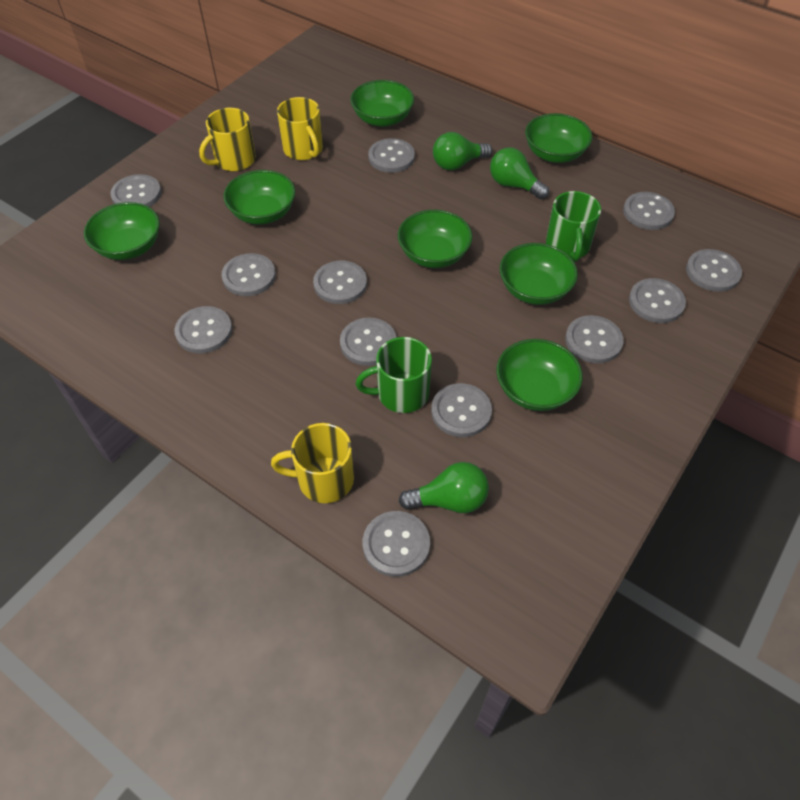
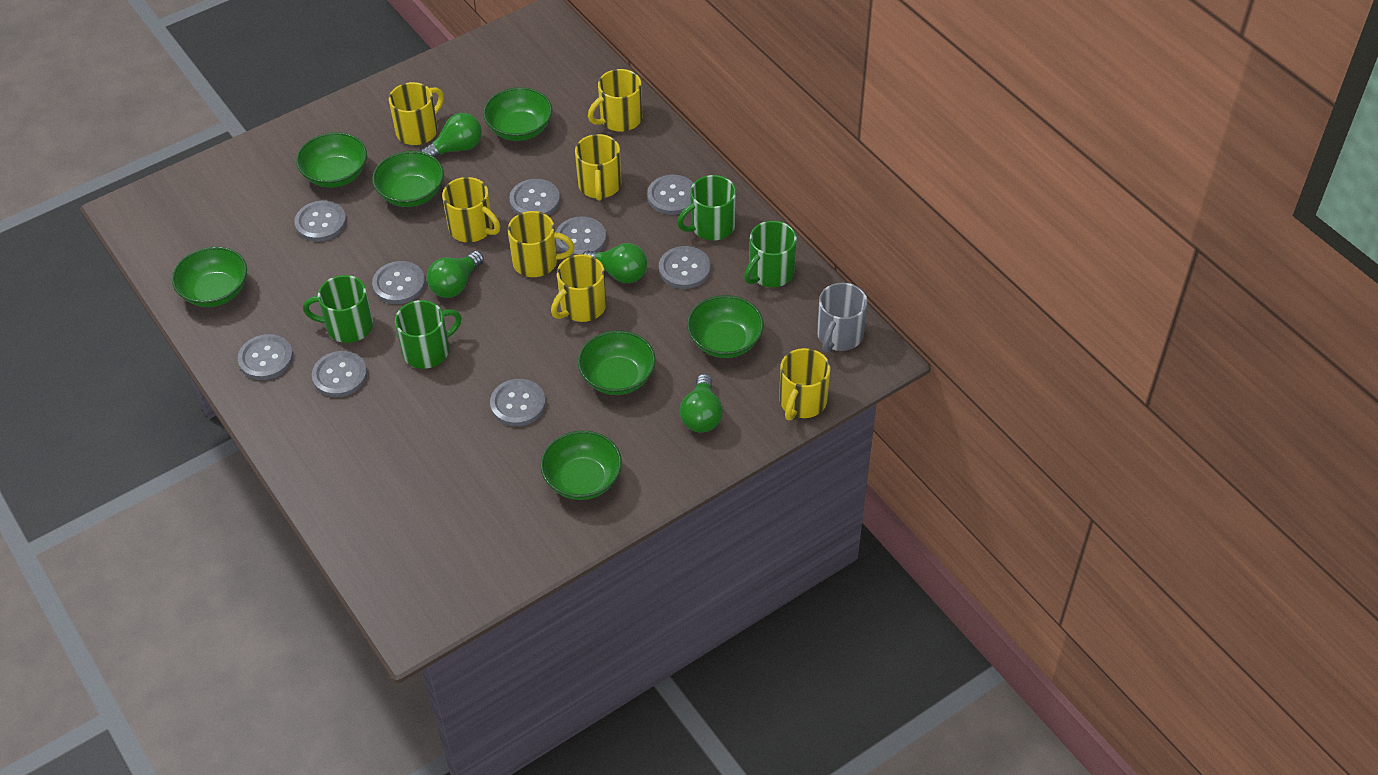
green light bulb: [399,462,489,513] [433,132,492,170] [490,148,549,199] = 3 -> [420,113,482,157] [427,251,484,298] [583,243,647,283] [680,374,723,433] = 4
green mug: [355,337,432,413] [546,191,601,262] = 2 -> [303,275,373,343] [395,300,462,369] [677,175,736,240] [744,221,797,287] = 4
grey button: [110,174,162,207] [174,306,232,353] [222,253,276,296] [313,261,367,304] [340,318,396,366] [363,511,430,577] [368,138,415,173] [431,383,492,437] [565,315,624,364] [623,192,675,230] [629,278,686,323] [686,249,742,292] = 12 -> [238,334,293,380] [294,201,346,242] [312,351,367,397] [372,261,425,304] [490,379,546,426] [509,179,560,216] [555,216,606,257] [647,175,693,215] [659,246,711,289] = 9
grey mug: none = 0 -> [817,283,868,352] = 1
yellow mug: [199,108,256,171] [271,423,354,503] [277,97,323,160] = 3 -> [389,82,444,145] [442,177,500,242] [508,211,575,277] [551,254,606,322] [575,134,621,201] [588,69,642,132] [779,348,830,421] = 7

